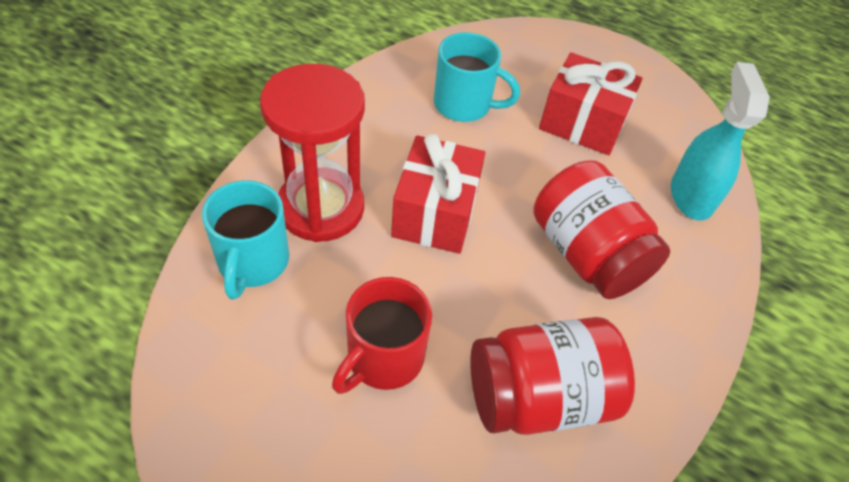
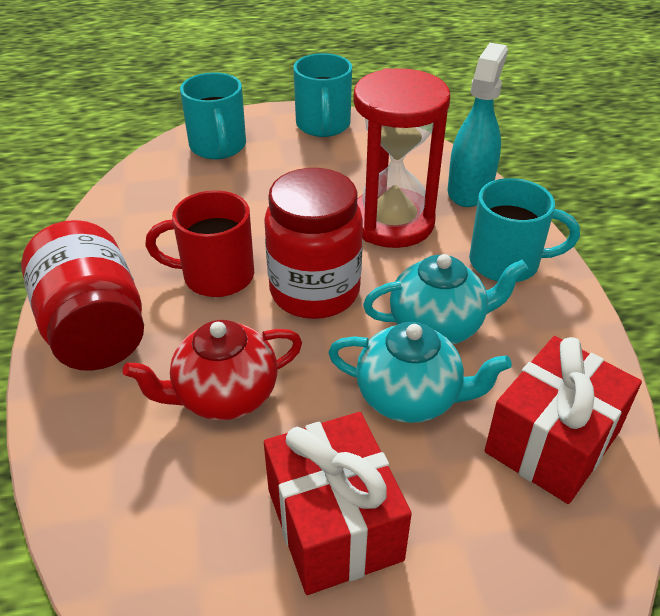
red teapot: none = 0 -> [123,320,302,420] = 1
turquoise mug: [202,180,289,300] [434,32,520,122] = 2 -> [180,72,246,159] [293,53,352,137] [469,178,580,282] = 3
turquoise teapot: none = 0 -> [328,322,512,423] [363,254,528,344] = 2

